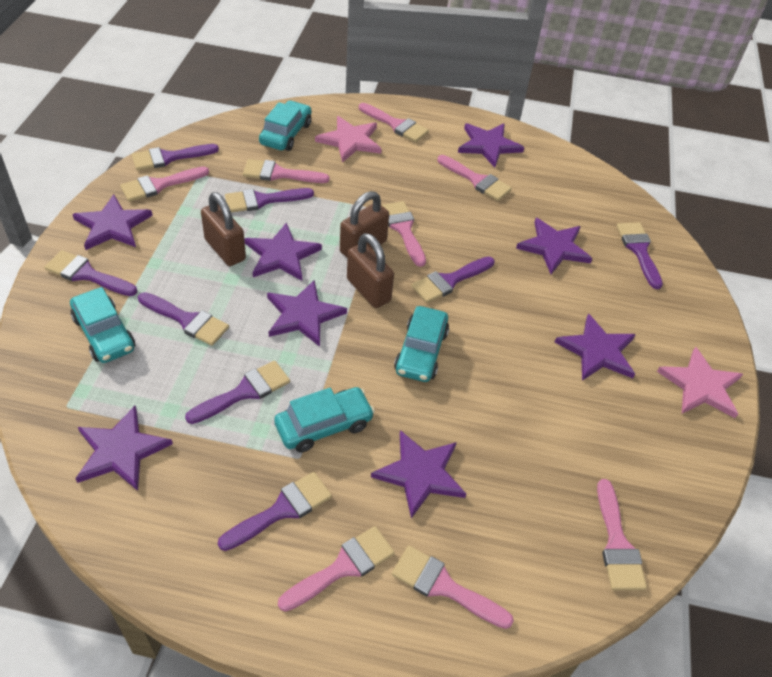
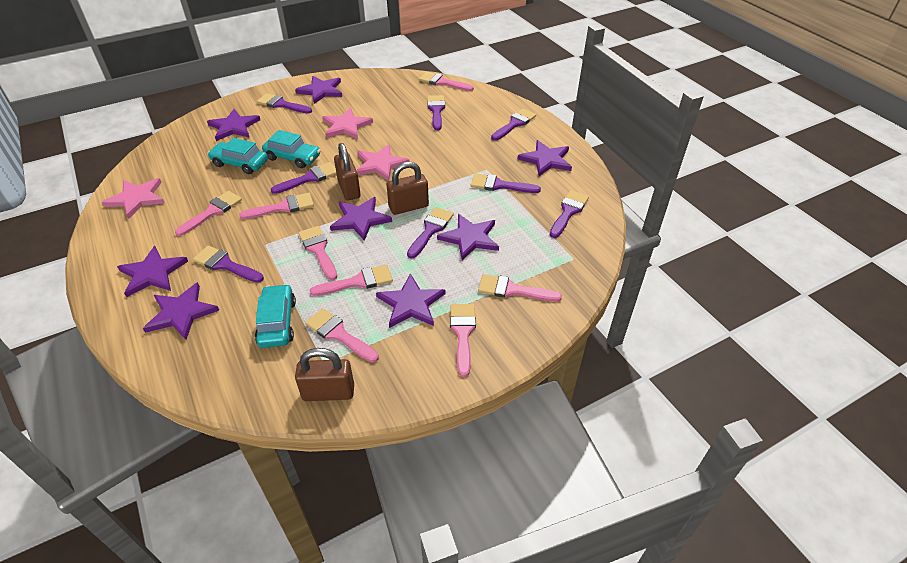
pink star: [315,116,382,163] [657,347,743,418] = 2 -> [102,178,165,219] [322,108,373,139] [356,144,409,181] = 3
turquoise car: [70,287,135,363] [259,100,312,151] [274,387,375,453] [394,306,449,382] = 4 -> [208,138,268,174] [255,284,296,348] [262,130,321,168] = 3

